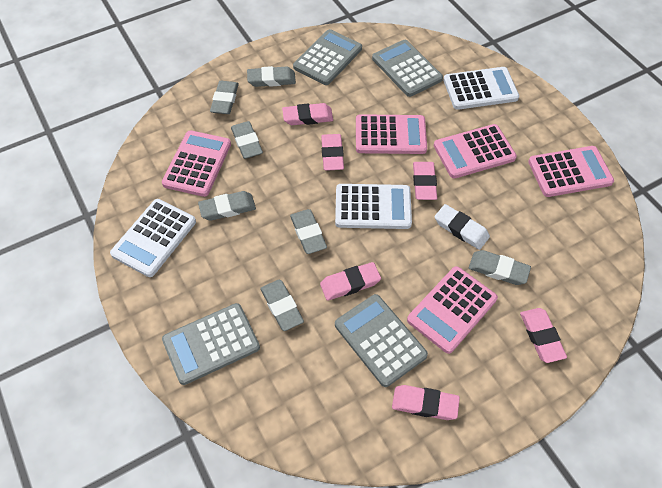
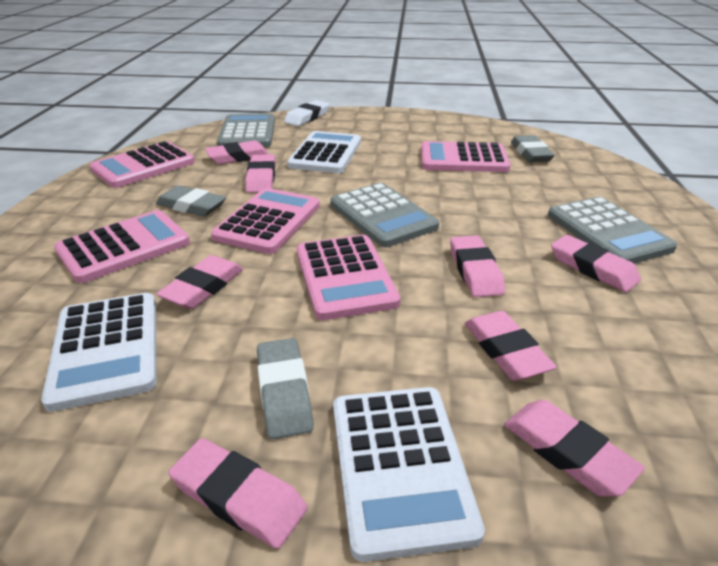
grey calculator: [162,303,260,385] [293,29,362,85] [335,294,428,387] [372,40,443,97] = 4 -> [217,113,275,147] [330,183,439,247] [548,197,677,264] = 3
grey eraser: [198,191,256,221] [210,81,239,114] [231,121,263,159] [247,66,296,87] [260,280,304,331] [290,209,327,254] [469,250,531,285] = 7 -> [156,185,226,217] [257,338,314,439] [511,135,555,162] = 3
pink eraser: [282,103,333,125] [320,262,381,301] [321,134,344,171] [392,385,460,420] [413,162,437,200] [520,308,567,363] = 6 -> [156,255,243,309] [169,438,308,549] [205,141,269,164] [245,154,276,193] [450,235,505,297] [465,311,557,381] [504,400,645,497] [551,235,641,292] = 8

